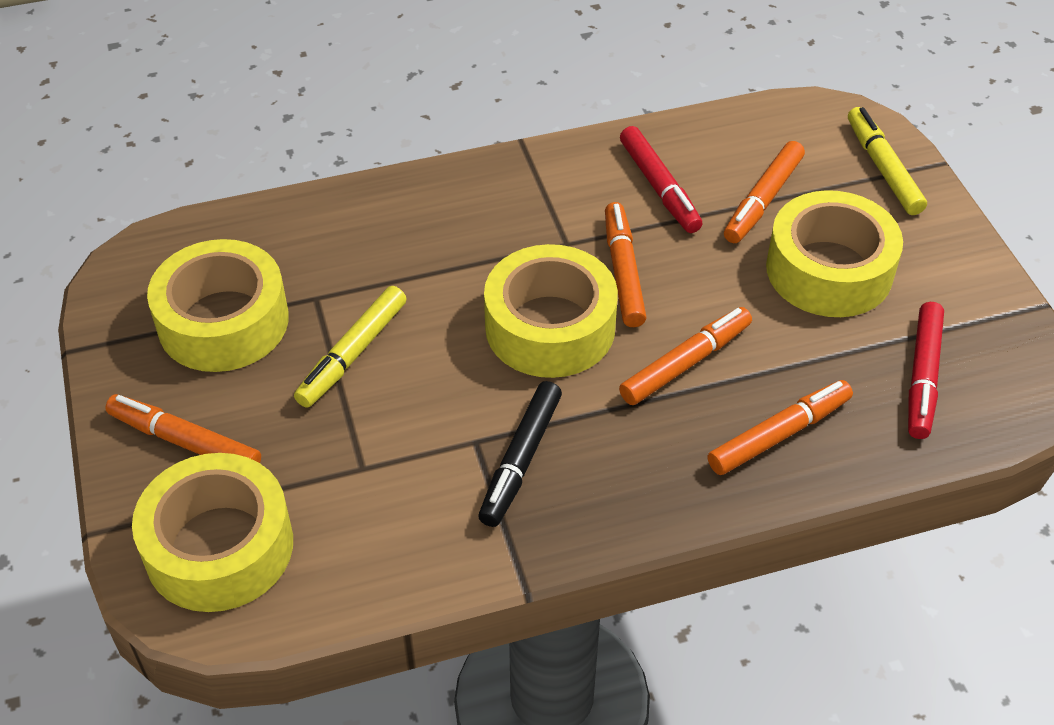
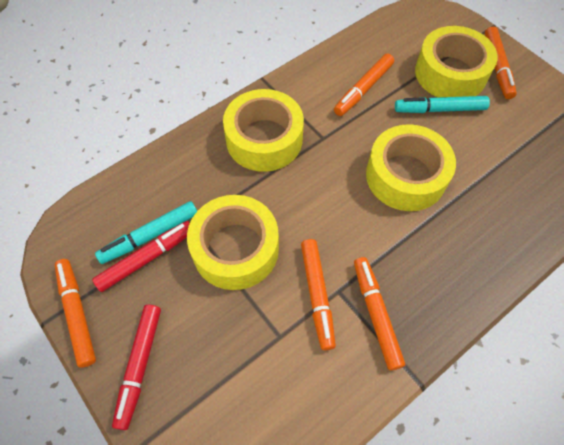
black marker: [478,381,562,527] = 1 -> none = 0
turquoise marker: none = 0 -> [95,201,197,264] [395,96,490,113] = 2
yellow marker: [294,286,407,408] [848,107,927,215] = 2 -> none = 0

